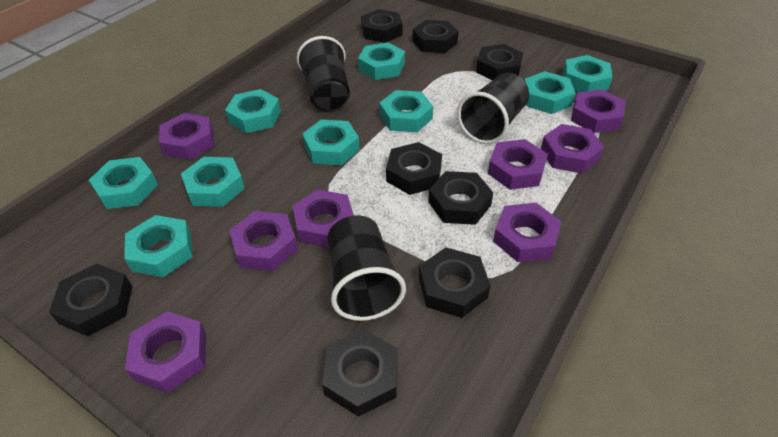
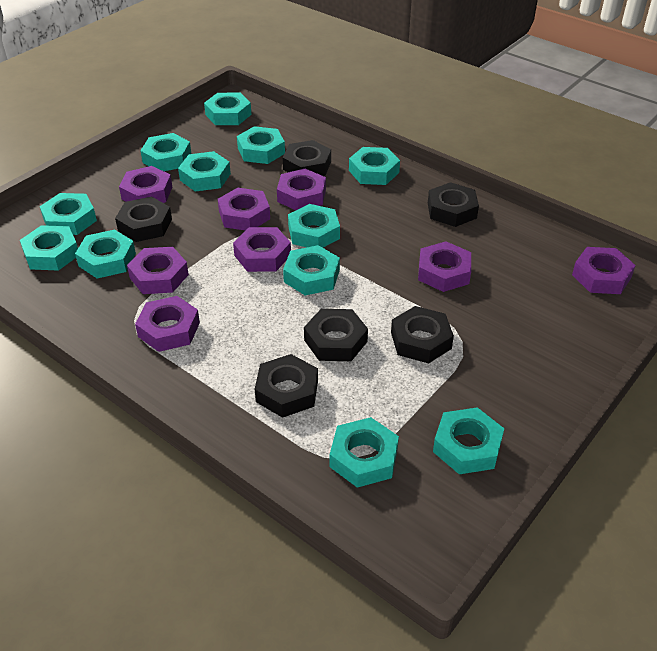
black cup: [297,36,350,110] [327,216,406,321] [457,73,529,144] = 3 -> none = 0
black nut: [49,264,132,336] [322,329,398,417] [361,9,403,43] [386,142,442,195] [413,20,459,53] [419,247,491,318] [428,171,493,225] [476,44,523,80] = 8 -> [115,197,172,242] [255,354,318,418] [283,140,331,176] [304,309,368,361] [391,306,454,363] [428,182,479,227] = 6
turquoise nut: [89,157,158,209] [124,215,193,277] [181,157,245,207] [225,89,281,133] [302,119,360,165] [358,43,405,80] [379,90,433,132] [525,71,576,114] [563,55,613,92] = 9 -> [20,225,78,271] [40,193,97,235] [75,230,136,279] [140,133,192,171] [178,151,231,192] [204,93,252,125] [237,126,285,164] [283,245,340,296] [288,204,340,248] [330,417,399,488] [349,147,400,185] [433,407,504,474] = 12

